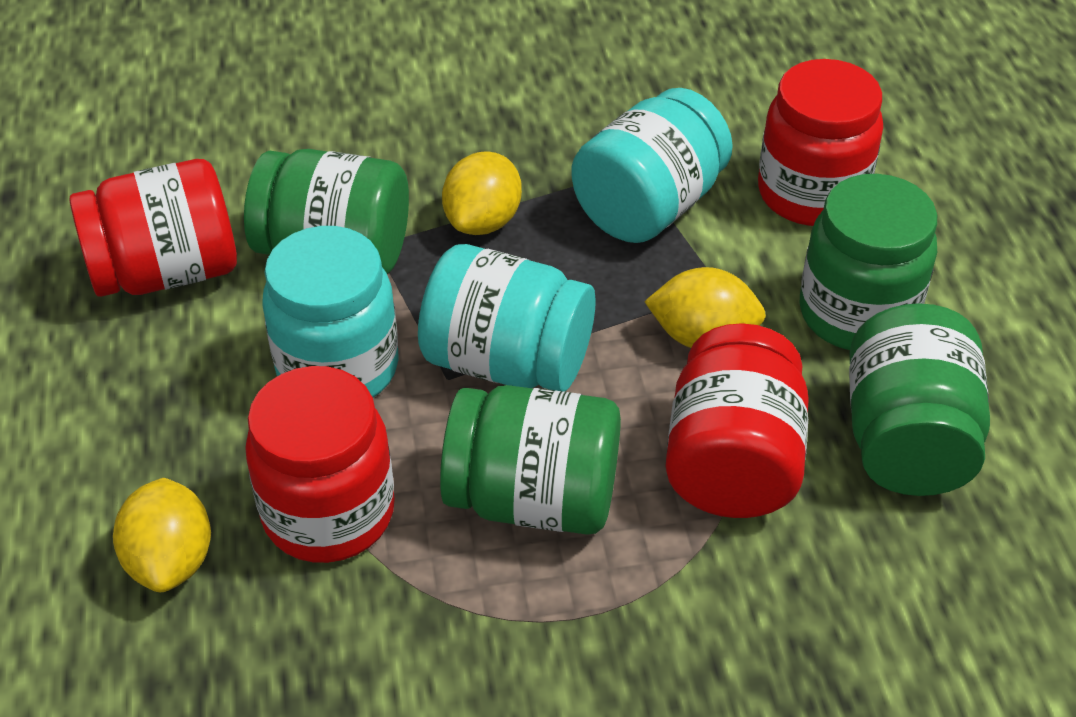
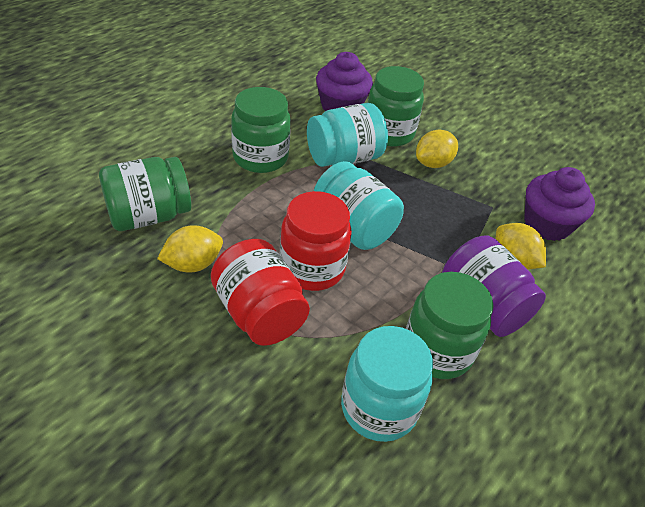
purple cupcake: none = 0 -> [316,52,373,111] [524,167,595,241] = 2
purple jar: none = 0 -> [442,236,546,337] = 1
red jar: [70,159,237,297] [245,366,395,563] [665,323,809,518] [758,59,883,226] = 4 -> [211,239,310,346] [280,191,352,291] = 2

